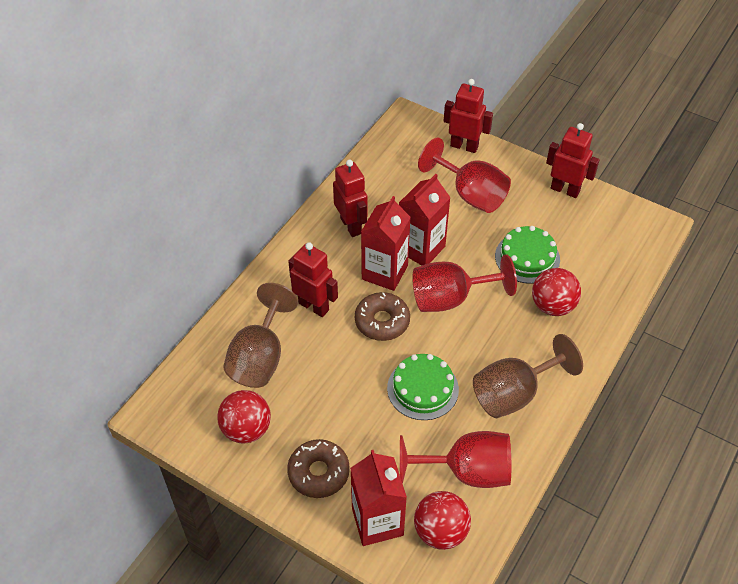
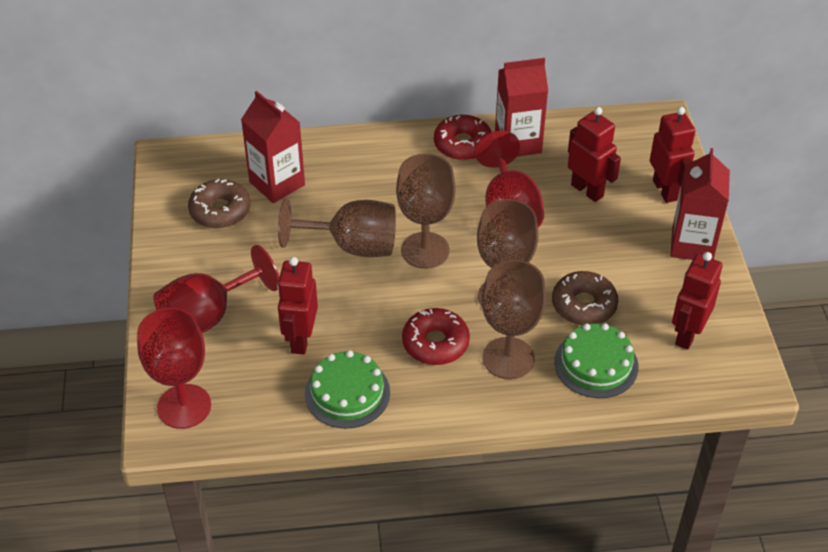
brown goblet: [223,283,298,388] [473,334,583,418] = 2 -> [278,199,396,257] [396,153,455,269] [477,199,538,306] [482,260,546,379] = 4
red ball: [217,390,271,444] [414,491,471,550] [532,268,581,316] = 3 -> none = 0
red donut: none = 0 -> [402,308,470,365] [434,115,491,160] = 2

